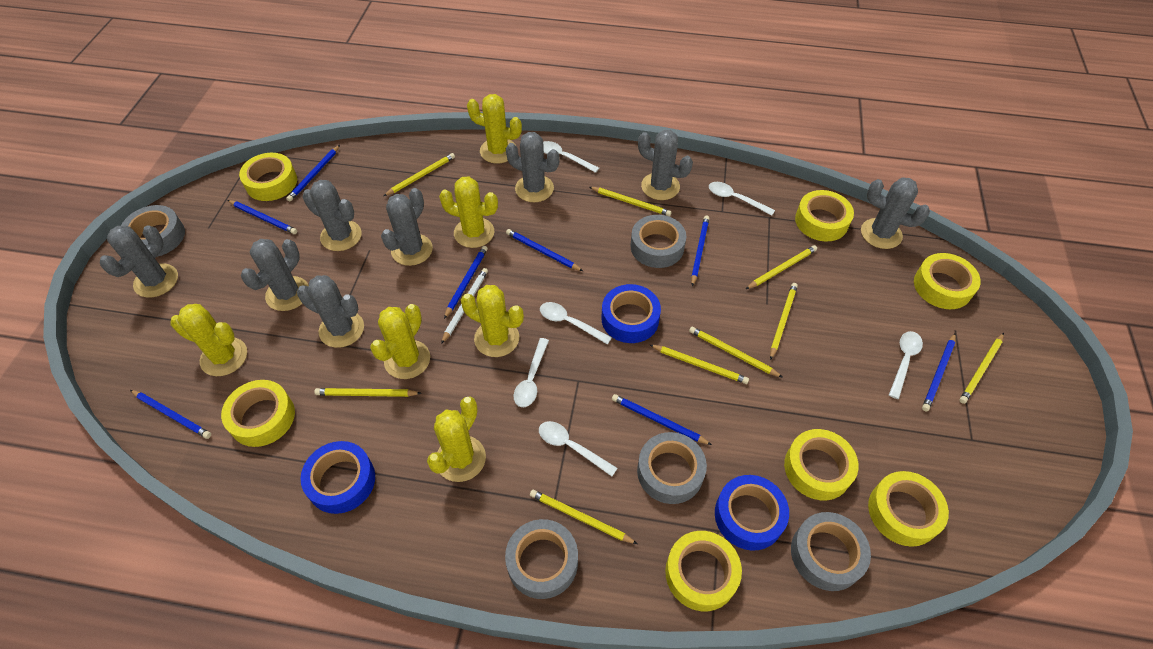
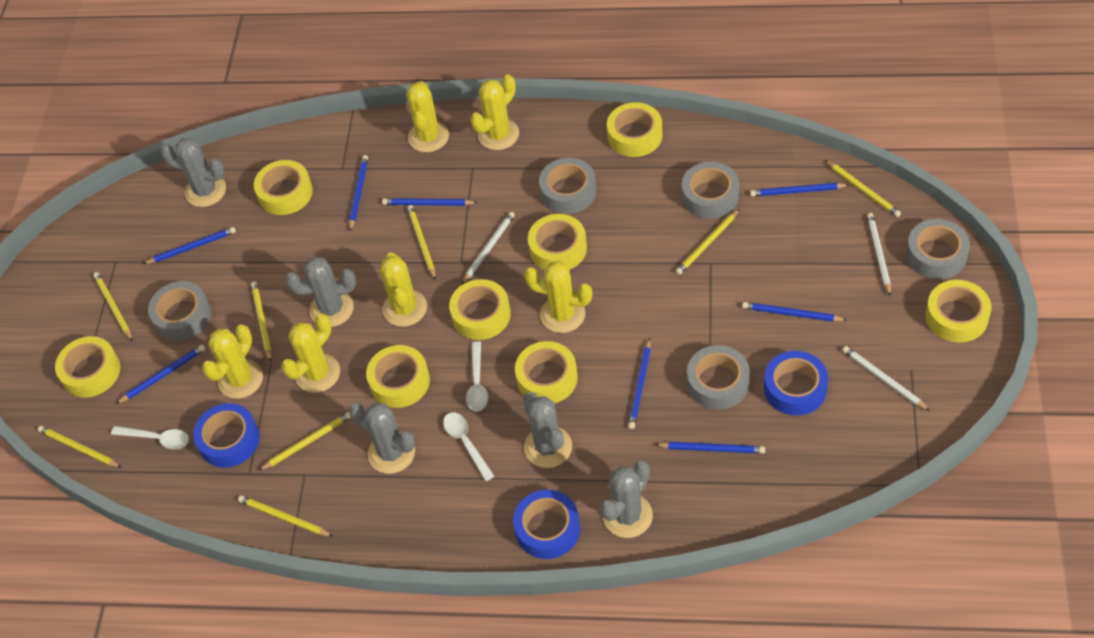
grey cactus: [100,225,178,297] [241,239,309,311] [297,275,364,348] [303,180,362,251] [381,188,433,266] [506,132,560,202] [638,130,693,200] [861,177,930,249] = 8 -> [160,138,226,207] [285,257,356,327] [349,403,415,474] [523,392,572,468] [600,461,653,538] = 5
white pencil: [441,268,488,344] = 1 -> [461,212,515,285] [842,346,930,411] [867,213,891,296] = 3
white spoon: [514,338,549,407] [539,421,618,476] [540,302,612,345] [543,141,599,173] [709,182,775,216] [889,331,923,399] = 6 -> [111,426,189,449] [443,413,494,481] [466,341,488,411] = 3
yellow pencil: [314,388,421,397] [384,153,455,196] [530,489,637,544] [590,187,672,216] [650,345,749,384] [689,327,783,378] [746,245,817,289] [770,283,798,360] [959,333,1004,404] = 9 -> [38,426,122,468] [93,272,132,341] [238,495,333,537] [251,281,272,362] [258,412,351,471] [407,205,436,280] [675,209,739,275] [825,160,901,217] = 8
yellow tape: [221,380,295,447] [239,153,297,201] [665,531,742,611] [784,429,859,500] [795,190,854,241] [868,471,949,547] [914,253,981,309] = 7 -> [55,336,120,397] [254,160,313,215] [366,345,430,408] [449,279,511,340] [515,341,578,403] [528,214,587,270] [607,102,663,157] [926,280,991,343] = 8

